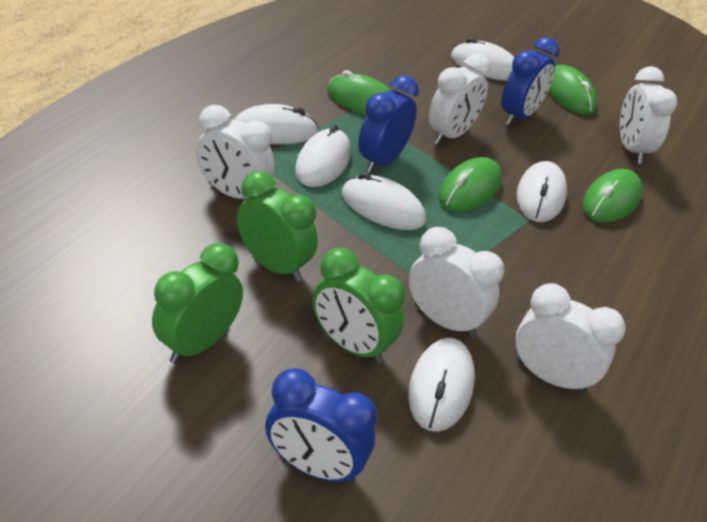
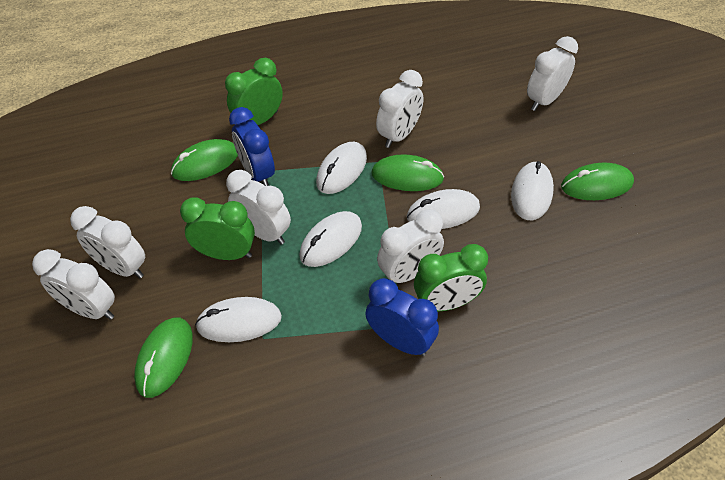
blue clock: [265,368,377,484] [358,75,419,173] [501,37,559,126] = 3 -> [229,107,275,186] [365,278,439,356] = 2
white clock: [196,105,275,199] [409,227,504,338] [429,54,491,145] [516,283,626,394] [620,66,678,164] = 5 -> [32,249,115,320] [70,206,145,278] [226,170,291,245] [376,70,423,148] [377,209,444,283] [527,36,578,111] = 6
white mouse: [234,104,319,144] [295,125,351,187] [341,172,426,230] [408,338,475,432] [451,37,514,81] [516,161,567,222] = 6 -> [195,297,282,342] [300,211,362,267] [316,142,367,194] [407,189,480,229] [511,161,554,220] = 5

